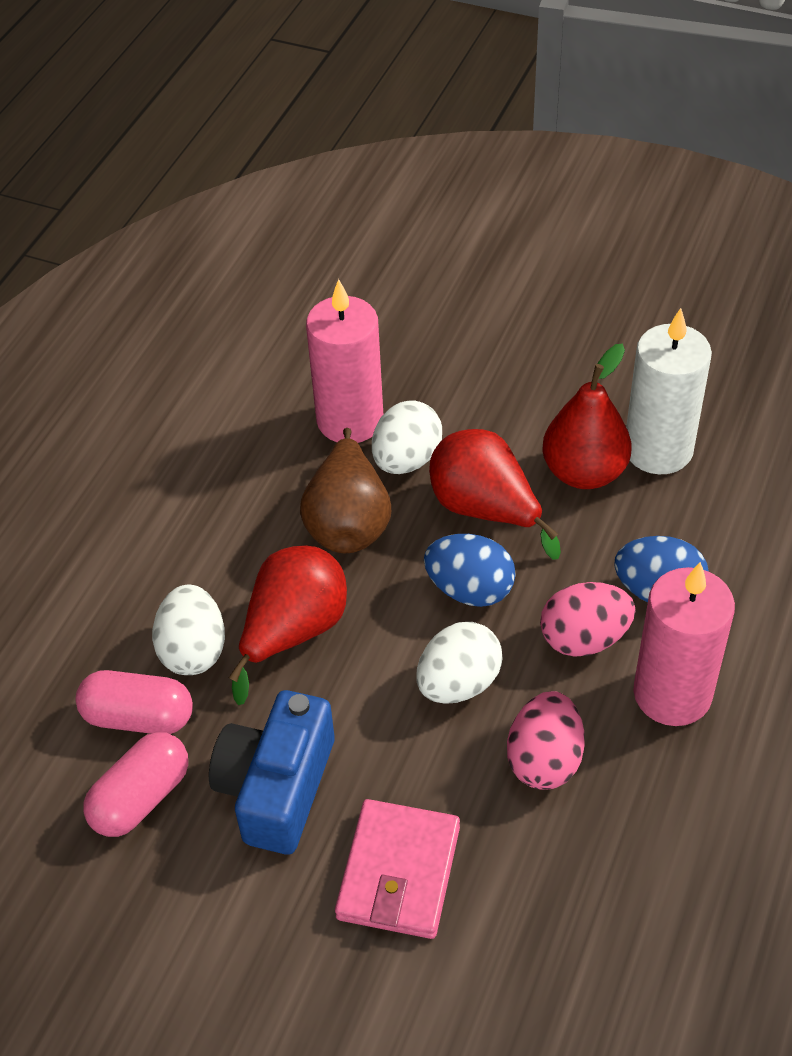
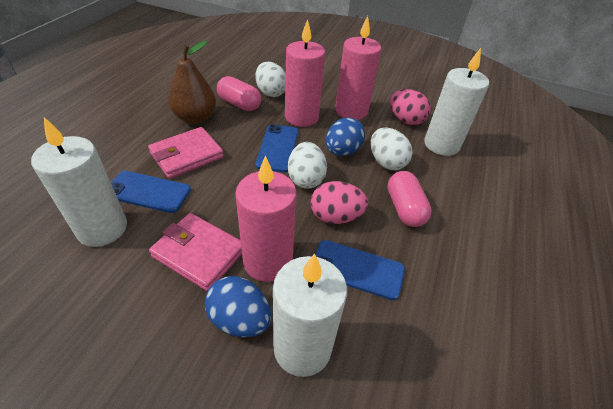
blue camera: [209,690,335,855] = 1 -> none = 0
blue phone: none = 0 -> [111,171,191,213] [255,124,299,172] [315,240,405,300] = 3
pink candle: [306,279,383,443] [633,562,735,726] = 2 -> [235,155,297,282] [285,19,325,127] [335,16,382,120] = 3
pink wallet: [335,799,460,939] = 1 -> [148,127,224,179] [149,213,242,291] = 2
red pear: [229,546,347,705] [429,429,561,560] [542,344,632,489] = 3 -> none = 0
white candle: [626,308,712,474] = 1 -> [31,117,127,247] [273,254,347,377] [424,48,489,156] = 3

